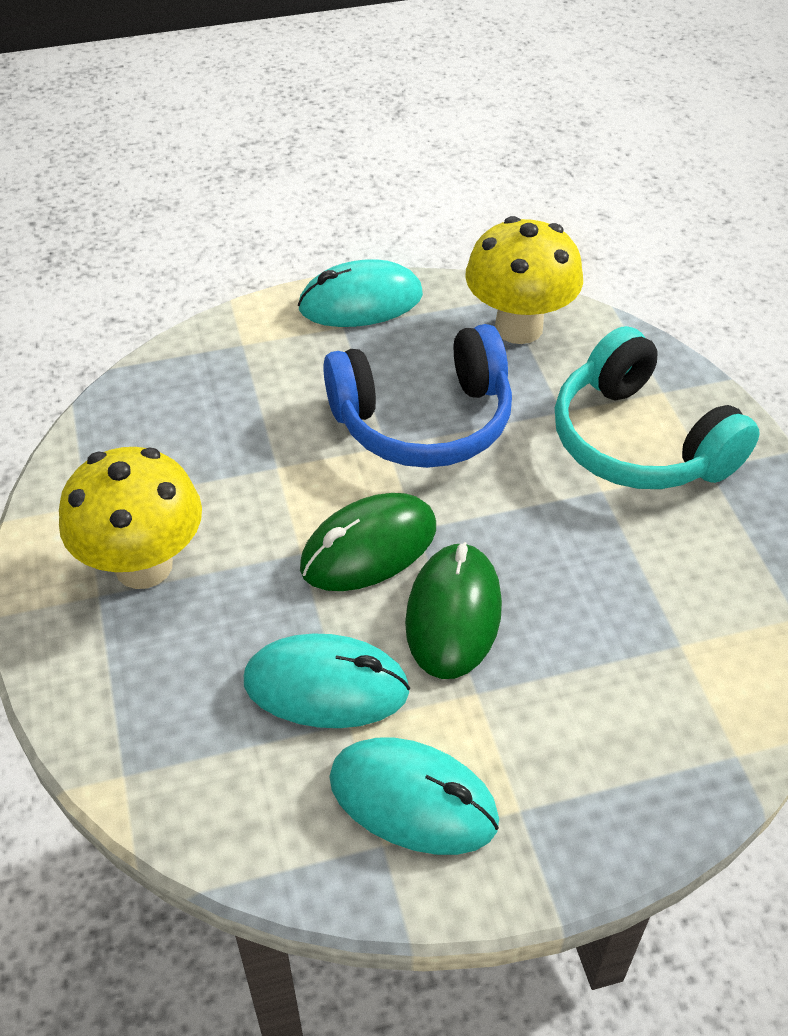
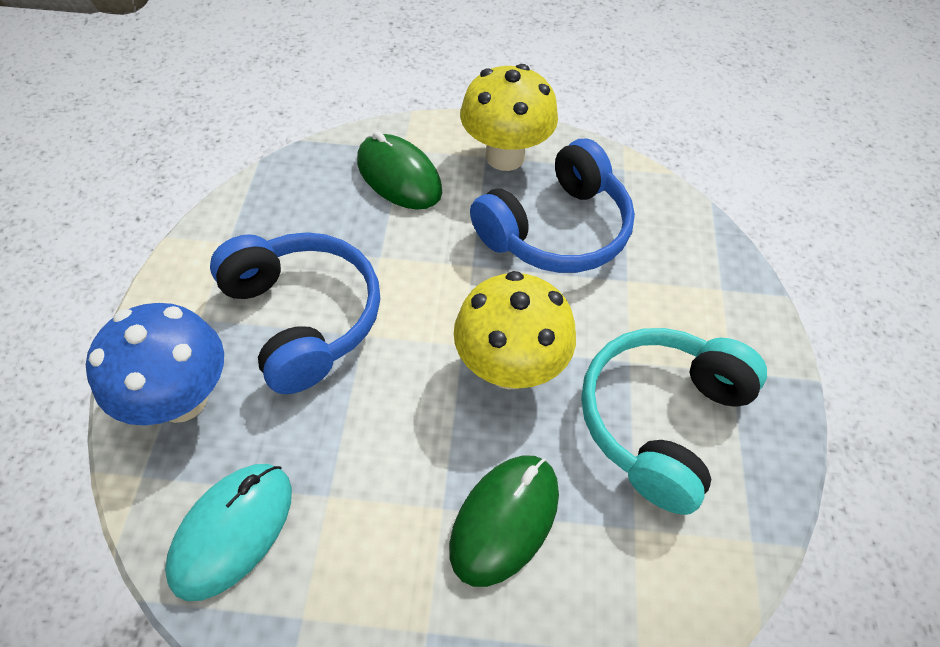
blue headphones: [323,324,512,468] = 1 -> [210,232,380,394] [470,139,635,273] = 2
blue mushroom: none = 0 -> [86,303,224,425] = 1
turquoise mouse: [244,633,410,728] [298,259,423,327] [329,738,499,855] = 3 -> [165,464,292,601] = 1

